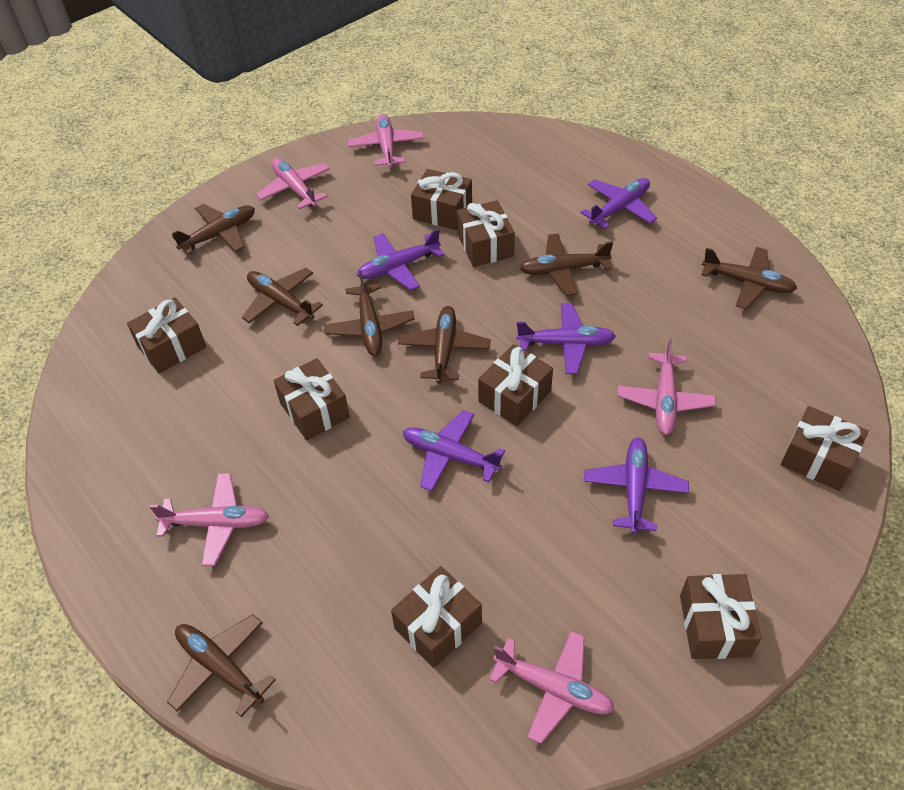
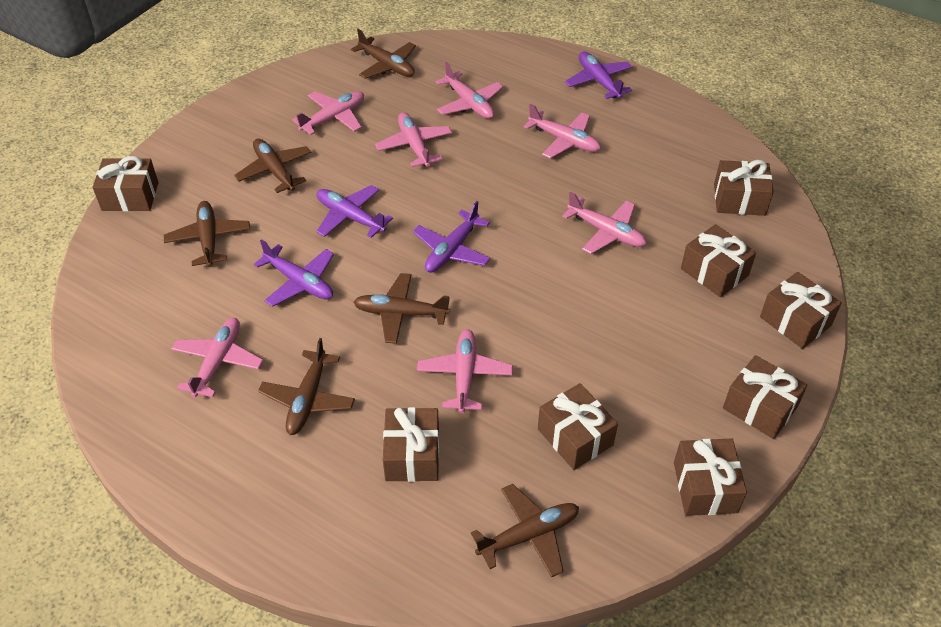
brown plane: [167,614,276,717] [172,204,255,255] [242,268,323,326] [324,271,415,356] [398,306,491,384] [520,233,613,296] [702,247,797,309] = 7 -> [164,201,250,267] [234,139,311,193] [258,338,355,435] [351,29,416,79] [353,273,450,344] [471,484,579,578] = 6
pink plane: [150,473,269,566] [256,158,330,209] [348,114,424,168] [489,631,615,744] [617,339,716,435] = 5 -> [171,318,263,398] [292,91,364,135] [375,112,452,167] [417,329,513,414] [436,62,503,119] [523,104,601,159] [562,191,647,254] = 7
purple plane: [357,229,444,291] [403,410,505,491] [516,303,616,374] [581,178,657,229] [584,438,689,534] = 5 -> [254,239,334,307] [316,185,393,238] [413,201,490,273] [565,51,633,99] = 4

